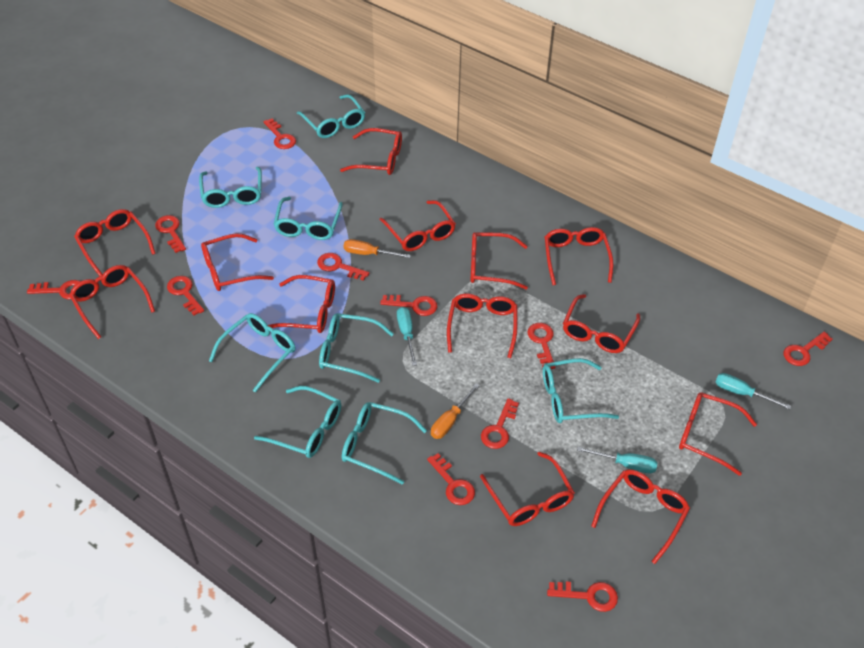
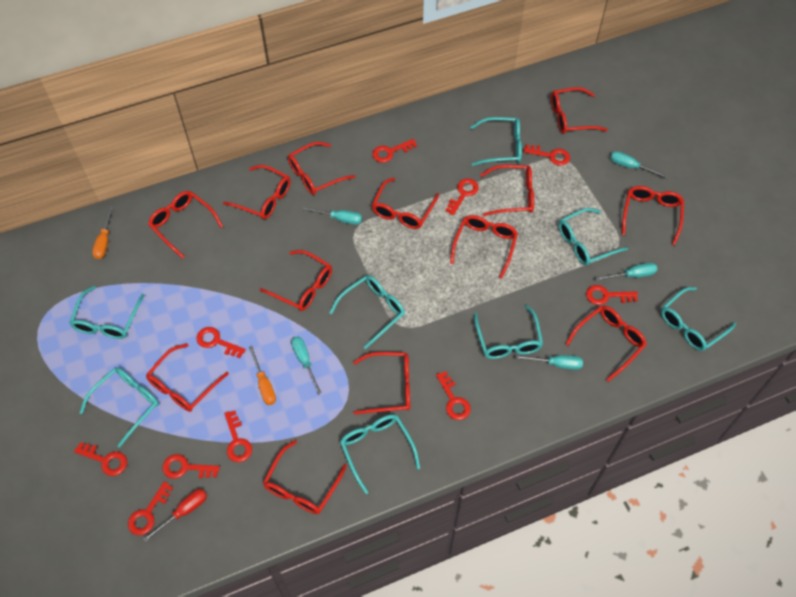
red key: [27,280,81,299] [155,215,186,253] [167,276,204,315] [263,118,296,149] [317,253,369,281] [380,295,437,316] [427,453,475,505] [481,398,519,449] [528,323,555,369] [547,581,618,612] [784,332,832,366] = 11 -> [74,442,127,476] [128,481,173,535] [163,454,220,479] [196,327,246,358] [224,410,252,462] [372,139,417,163] [436,371,471,420] [445,179,479,215] [523,144,570,166] [586,285,638,305] = 10
red screwdriver: none = 0 -> [143,489,207,542] = 1
turquoise screwdriver: [397,307,417,366] [577,447,657,473] [716,373,791,409] = 3 -> [291,337,322,395] [302,207,362,225] [515,355,583,370] [595,263,658,281] [610,151,668,178] = 5

